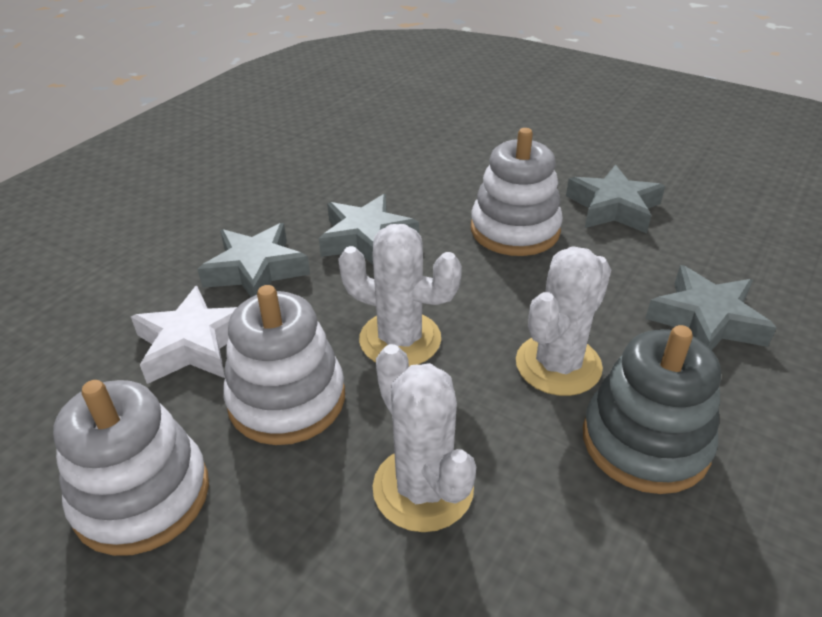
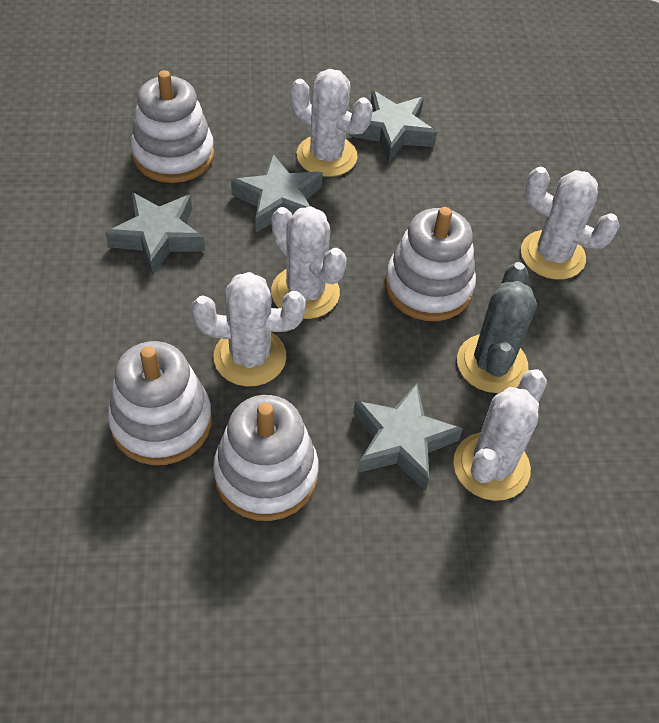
grey cactus: none = 0 -> [457,262,537,393] = 1
grey stacking toy: [583,325,721,494] = 1 -> none = 0
white cactus: [338,224,462,366] [373,344,476,532] [516,246,611,396] = 3 -> [191,272,306,387] [271,206,347,319] [290,69,373,177] [453,369,547,501] [521,167,620,280] = 5
white stacking toy: [53,380,209,556] [223,285,345,445] [471,128,563,256] = 3 -> [108,341,212,465] [131,70,214,183] [213,395,319,521] [385,207,476,321] = 4
white star: [131,286,237,384] = 1 -> none = 0

